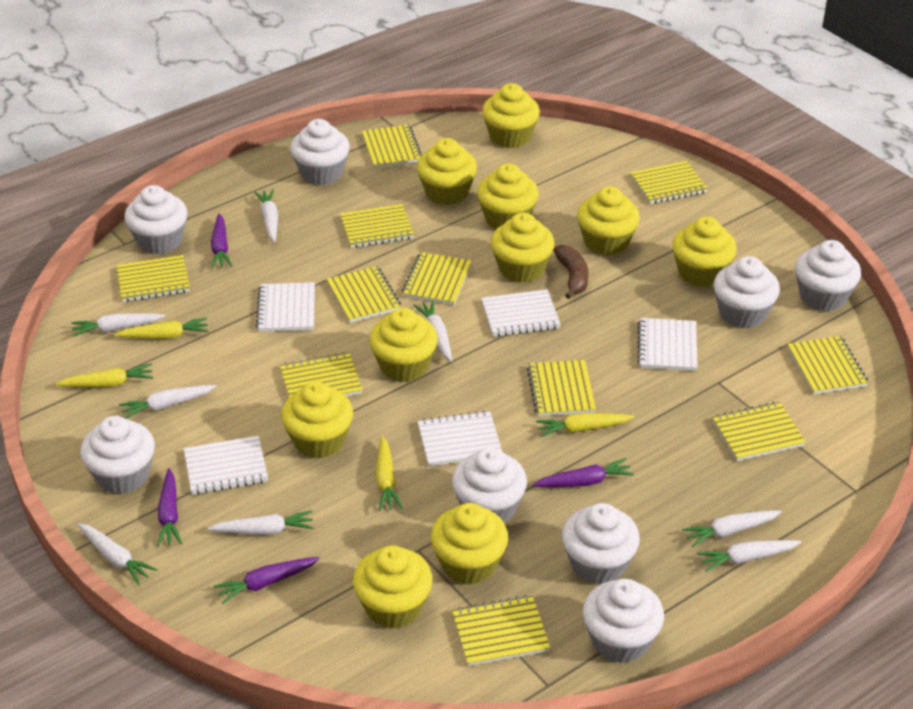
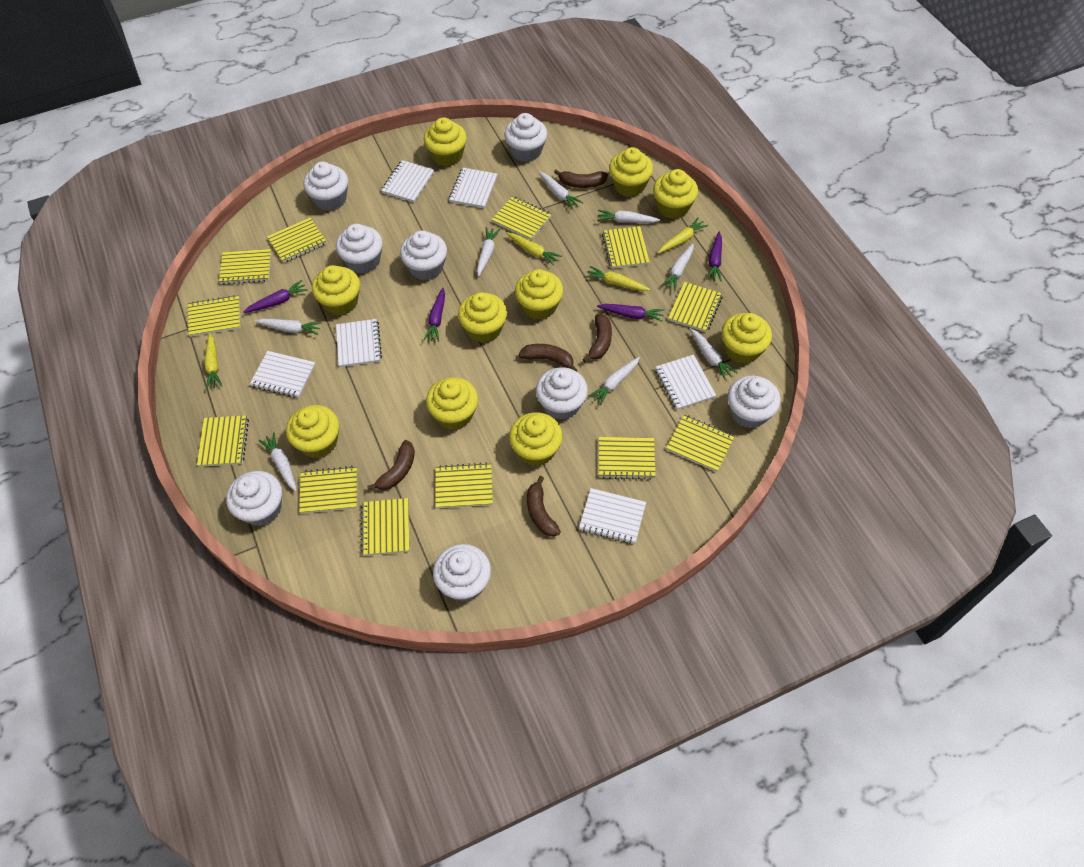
brown banana: [553,245,588,299] = 1 -> [367,440,415,490] [519,344,577,371] [527,476,561,537] [554,170,608,188] [583,314,612,362] = 5
white notebook: [184,436,268,495] [256,282,315,332] [417,410,502,466] [481,289,561,337] [637,318,698,371] = 5 -> [250,351,315,398] [336,319,382,367] [381,160,434,202] [449,167,497,208] [579,488,646,544] [655,355,716,410] = 6
yellow notebook: [117,255,190,302] [280,352,363,397] [327,266,401,323] [340,204,414,248] [362,125,422,168] [402,252,472,305] [452,595,550,666] [527,360,596,416] [630,161,708,204] [712,402,806,461] [787,336,869,395] = 11 -> [188,295,241,337] [197,415,249,467] [219,249,271,285] [267,218,327,263] [299,466,357,514] [361,498,410,556] [435,463,493,509] [492,196,552,240] [599,437,656,480] [602,226,650,269] [666,415,735,472] [668,282,723,332] = 12

